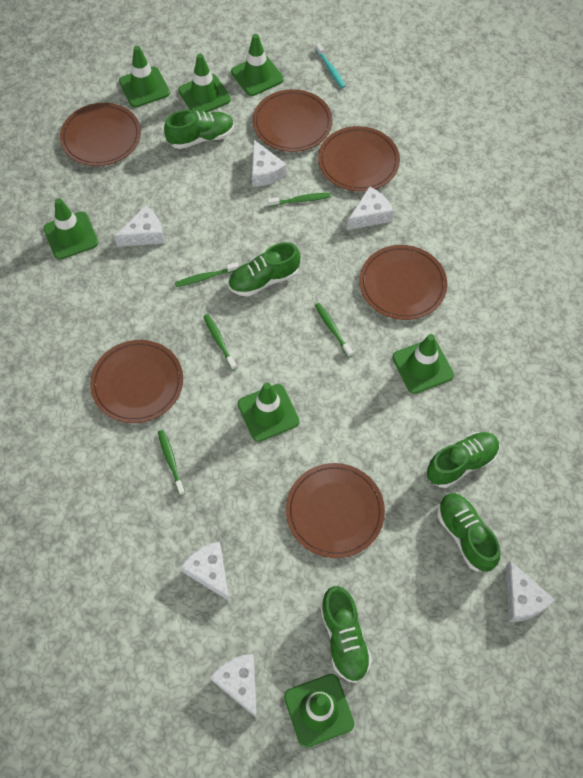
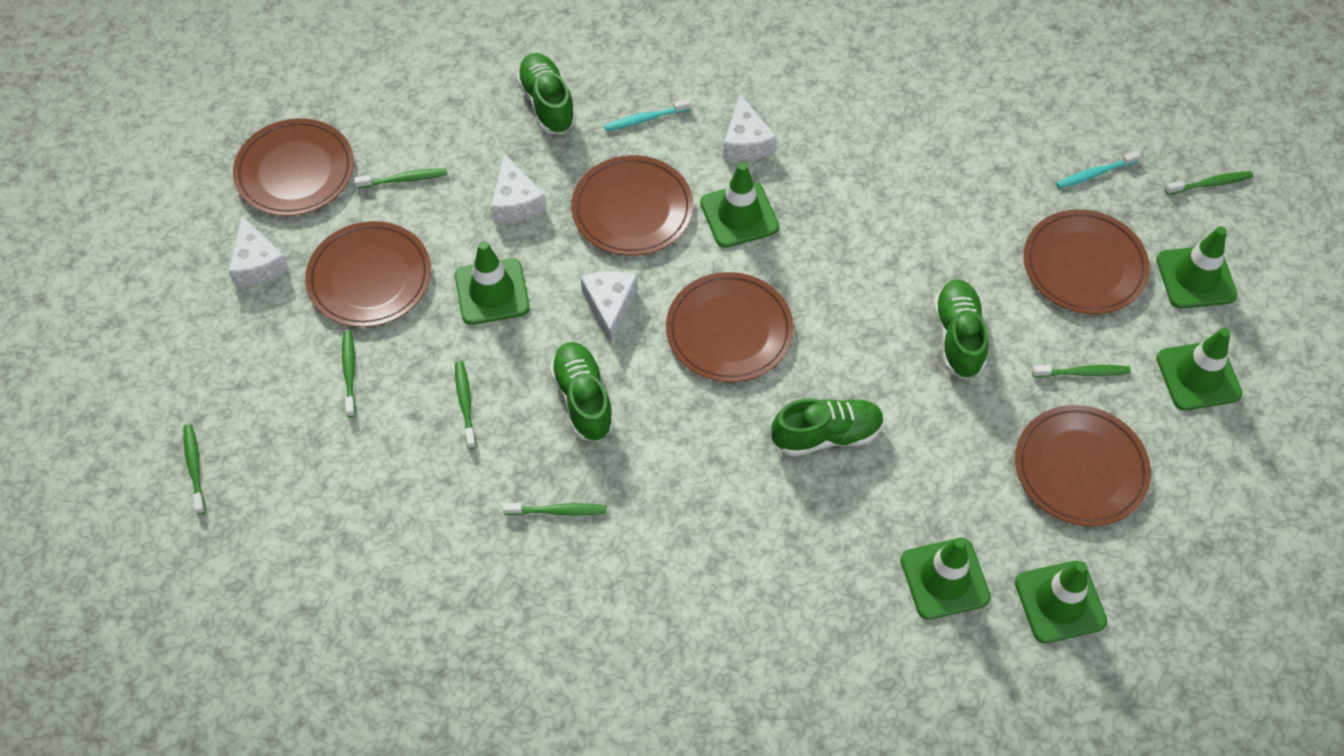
green shoe: [164,110,234,149] [228,242,301,297] [320,586,372,683] [427,432,500,488] [437,493,500,572] = 5 -> [516,53,576,134] [550,342,614,442] [771,398,884,457] [934,279,988,379] = 4
green toothbrush: [158,430,186,496] [175,262,239,287] [203,314,237,370] [268,193,331,207] [315,303,353,358] = 5 -> [183,424,206,515] [342,330,356,417] [354,168,447,189] [455,361,476,449] [503,503,607,516] [1032,365,1131,377] [1165,171,1253,195] = 7
green traffic cone: [43,198,99,260] [119,46,170,107] [178,54,231,112] [231,34,284,96] [238,382,300,442] [284,674,354,748] [392,334,454,394] = 7 -> [455,241,530,325] [700,162,779,248] [901,537,991,620] [1015,561,1107,643] [1156,328,1243,411] [1157,226,1237,309] = 6
turquoise toothbrush: [315,43,345,88] = 1 -> [604,99,691,131] [1056,151,1141,189] = 2
white cheese: [114,205,164,247] [181,541,229,601] [210,654,257,718] [252,140,287,187] [347,186,393,230] [506,561,555,622] = 6 -> [228,216,289,286] [491,154,547,223] [581,271,638,344] [723,94,777,161] = 4

